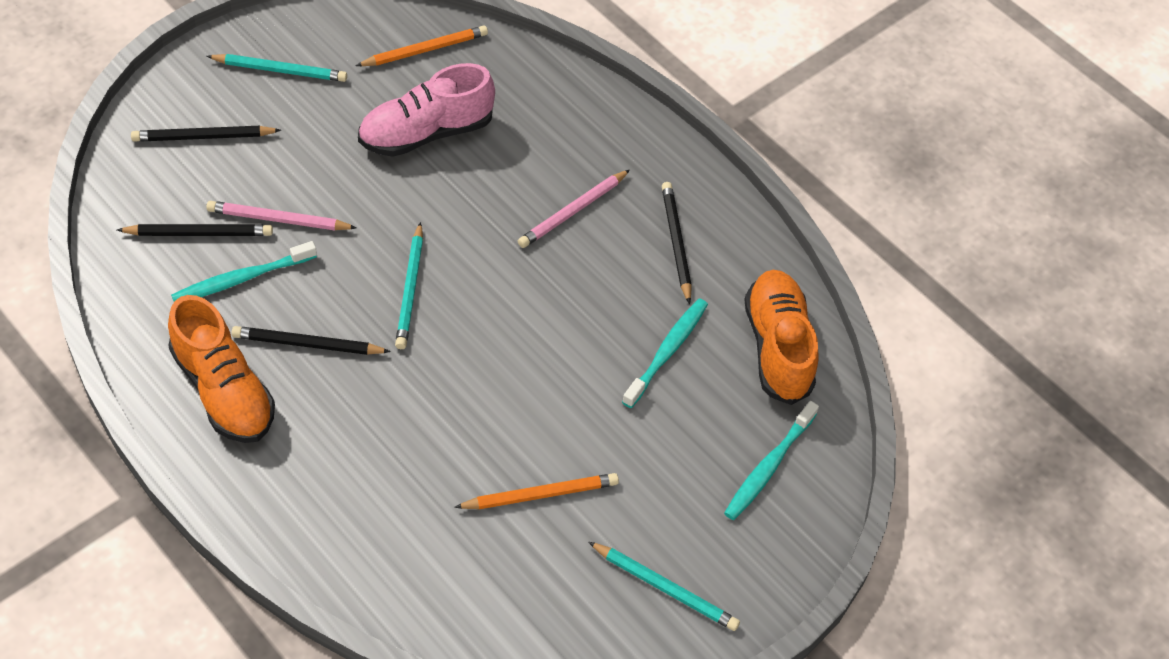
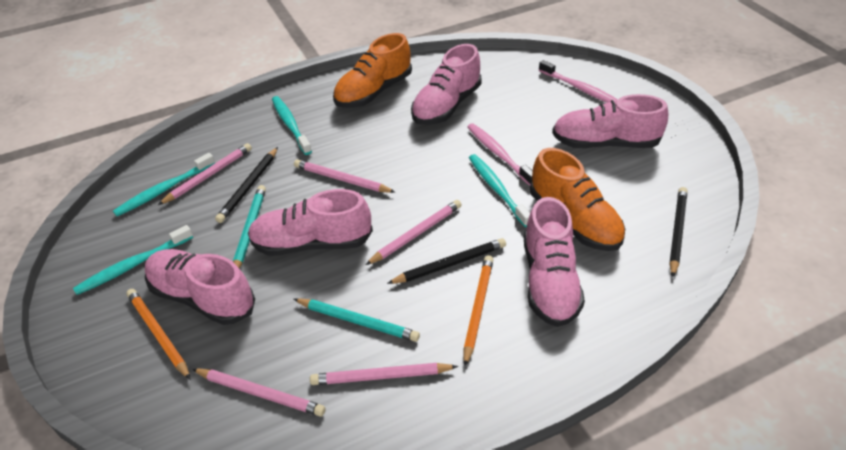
black pencil: [117,224,273,236] [131,126,281,142] [231,326,391,355] [662,182,692,304] = 4 -> [215,147,278,223] [387,238,506,284] [669,187,688,277] = 3
pink pencil: [206,201,357,230] [518,170,630,248] = 2 -> [158,143,252,205] [192,368,326,417] [294,159,395,193] [310,363,458,385] [366,200,462,265] = 5
pink shoe: [358,63,495,157] = 1 -> [145,249,255,325] [248,189,373,256] [411,44,482,125] [524,197,585,327] [552,94,668,148] = 5
pink toothbrush: none = 0 -> [467,123,532,186] [539,60,618,103] = 2
turquoise pencil: [207,54,347,82] [395,222,423,349] [588,542,740,631] = 3 -> [233,185,266,268] [294,298,420,342] = 2
turquoise toothbrush: [171,241,317,301] [622,298,708,408] [724,401,819,520] = 3 -> [73,225,193,295] [113,153,215,216] [272,96,312,155] [469,154,530,227] = 4

